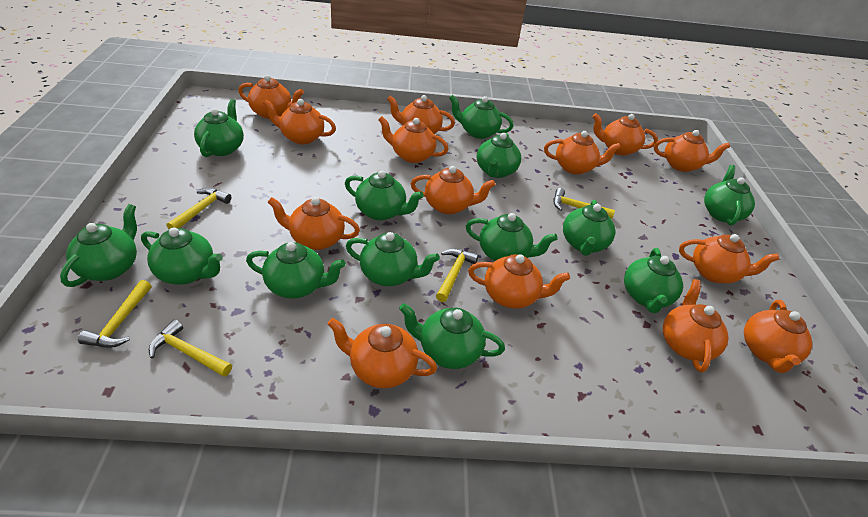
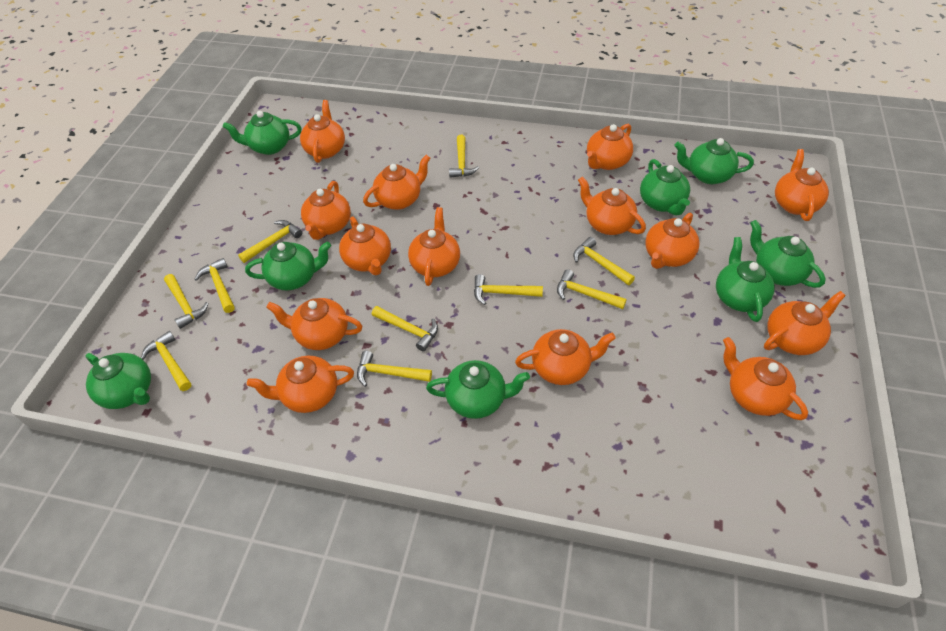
green teapot: [60,204,137,287] [141,227,223,285] [194,99,244,157] [246,242,346,298] [345,170,424,221] [346,232,440,286] [399,303,505,369] [449,95,514,139] [466,213,558,261] [477,133,521,178] [563,200,615,256] [624,248,683,313] [704,165,755,225] = 13 -> [85,353,151,409] [223,111,301,155] [245,242,331,290] [426,360,530,419] [640,159,690,216] [675,138,754,184] [716,237,775,322] [750,220,826,288] = 8
yellow hammer: [78,280,151,348] [149,319,232,377] [167,188,232,230] [436,249,479,302] [553,188,615,219] = 5 -> [141,331,191,391] [164,274,209,329] [194,258,235,313] [238,220,302,263] [357,351,432,387] [372,306,438,352] [449,135,479,178] [474,274,543,305] [557,269,627,309] [573,237,635,285] = 10

